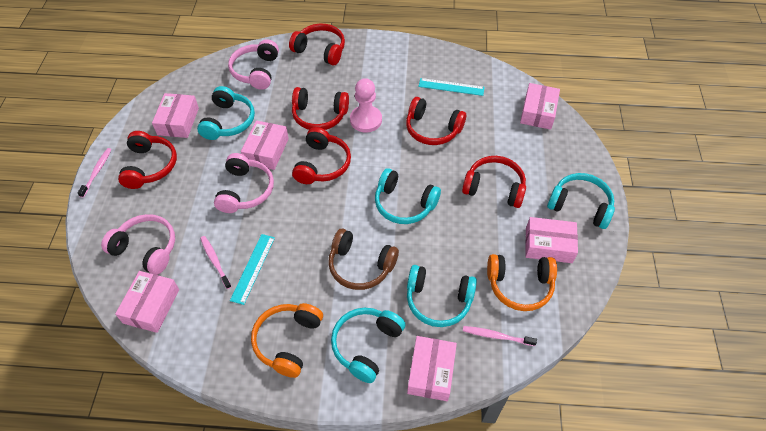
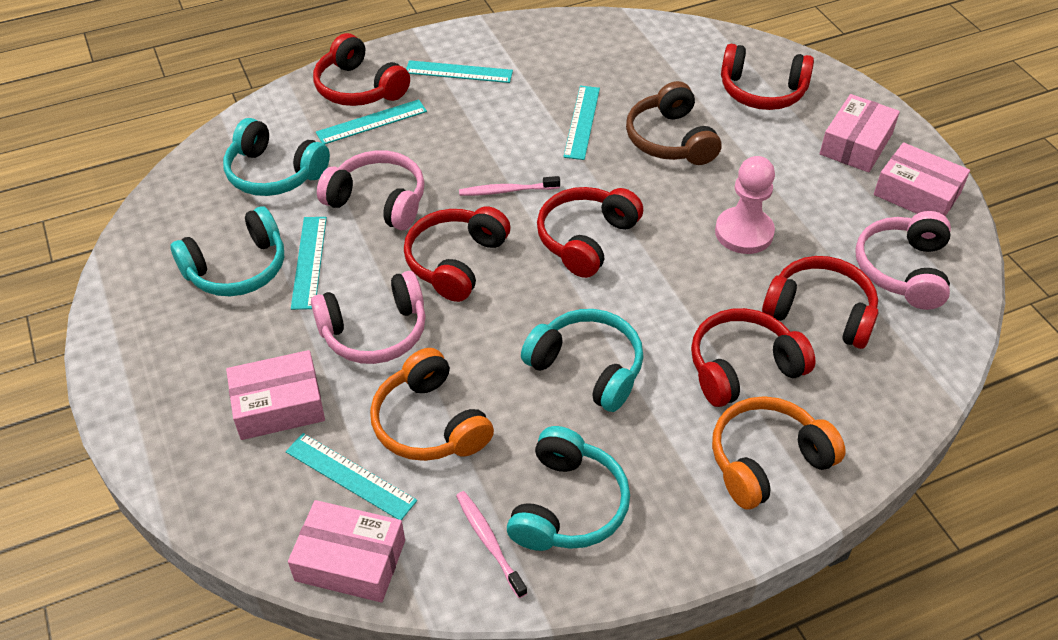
pink box: [115,271,179,333] [152,93,199,138] [241,121,289,170] [407,336,457,401] [520,83,560,130] [525,217,578,263] = 6 -> [226,350,325,440] [288,500,405,603] [820,94,900,172] [874,142,970,216] = 4
pink toothbrush: [78,148,112,198] [200,236,232,289] [463,326,537,346] = 3 -> [456,491,527,598] [459,176,560,196] = 2
turquoise headphones: [197,86,255,140] [331,308,405,383] [375,168,441,224] [407,265,477,327] [547,173,615,229] = 5 -> [170,206,284,296] [223,118,330,196] [507,426,630,551] [521,309,643,412] = 4
turquoise ruler: [230,234,275,305] [418,78,485,96] = 2 -> [286,433,417,520] [291,217,327,310] [316,99,427,144] [406,60,513,83] [563,86,600,160] = 5

